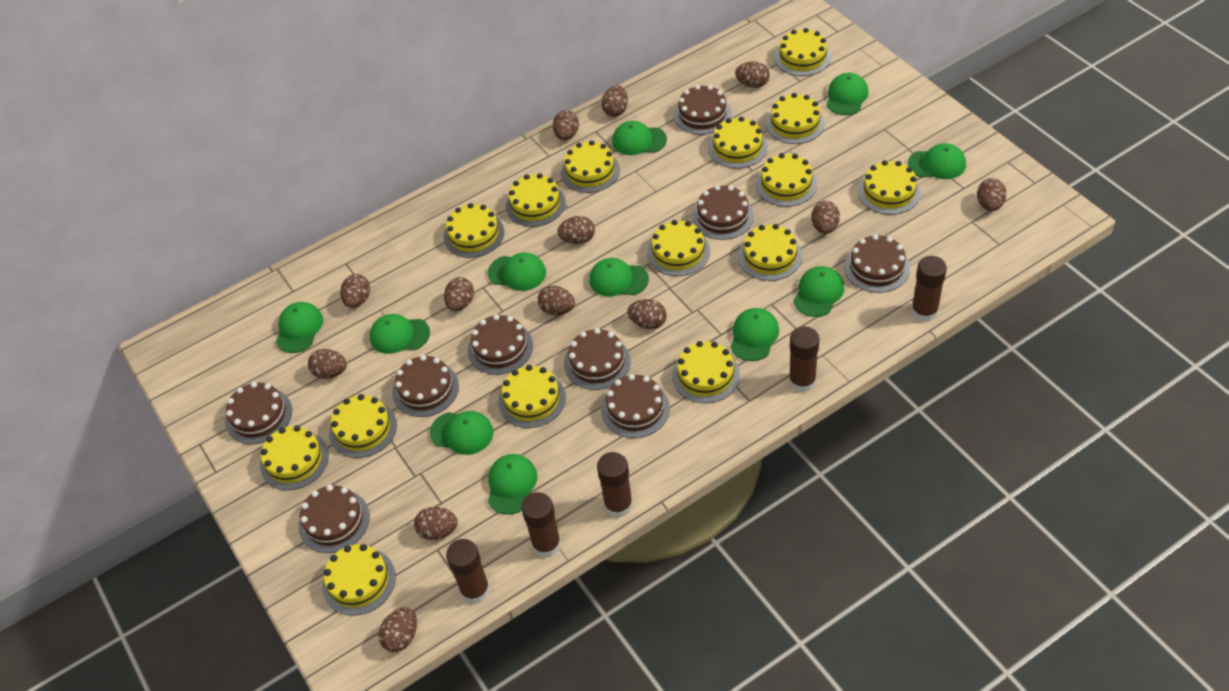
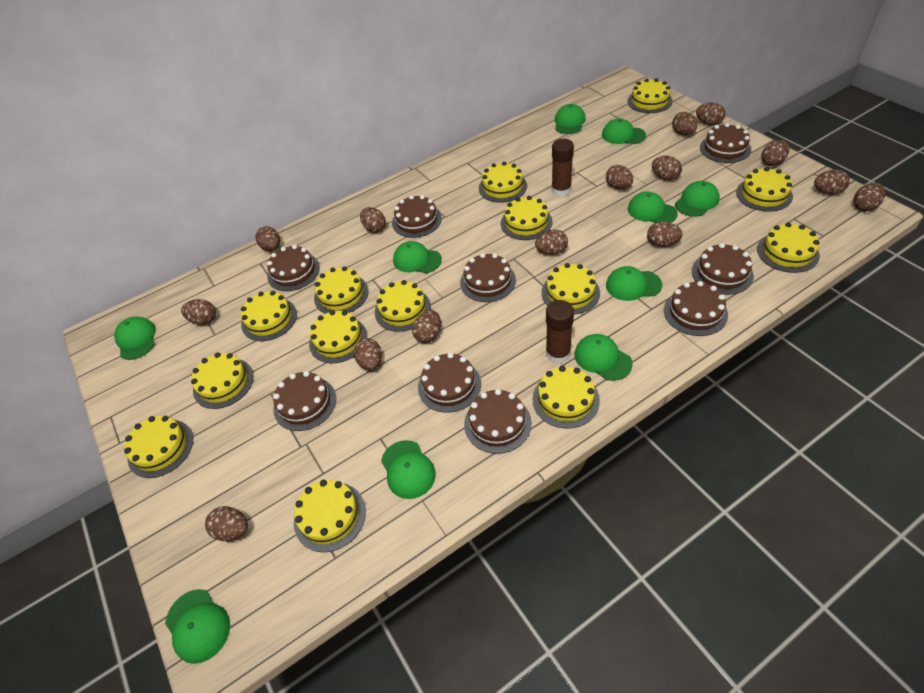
brown egg: [308,349,347,379] [340,274,370,308] [378,608,417,652] [414,507,458,540] [444,277,474,311] [538,286,575,315] [553,110,579,140] [557,216,595,244] [602,85,628,117] [627,299,667,329] [735,62,770,88] [811,201,840,234] [977,178,1007,211] = 13 -> [181,299,216,325] [205,506,248,541] [255,226,280,251] [354,338,382,370] [360,207,386,233] [412,310,441,343] [535,230,568,255] [606,165,633,189] [647,222,683,247] [652,156,682,181] [672,112,697,135] [696,103,725,126] [761,140,789,166] [814,170,850,195] [854,183,885,211] = 15
brown glue stick: [446,539,490,604] [521,492,561,557] [597,452,633,518] [789,326,819,392] [911,256,947,322] = 5 -> [546,300,574,364] [552,139,574,197] = 2
green cap: [276,302,323,353] [370,314,430,354] [430,411,493,455] [488,253,546,291] [488,454,537,515] [589,258,649,296] [612,121,667,155] [730,308,779,361] [793,266,844,317] [826,73,869,115] [908,143,966,179] = 11 -> [114,316,156,360] [165,589,230,664] [381,440,436,499] [393,241,442,273] [555,104,586,134] [575,334,633,381] [602,118,646,144] [606,266,662,301] [628,192,678,223] [675,181,720,217] = 10
yellow cake: [260,425,329,490] [322,544,396,615] [329,394,397,458] [444,203,504,258] [498,365,566,428] [506,173,566,227] [561,140,620,193] [647,220,710,276] [672,341,740,403] [708,117,768,169] [738,224,802,281] [756,153,817,207] [766,93,825,144] [775,28,831,76] [858,160,921,215] = 15 -> [124,416,193,478] [191,353,254,409] [241,291,297,341] [294,480,366,552] [309,310,367,363] [314,266,369,314] [375,280,431,332] [479,162,527,203] [501,196,552,240] [533,366,600,429] [542,263,600,314] [628,79,673,113] [736,167,793,212] [757,222,820,273] = 14

